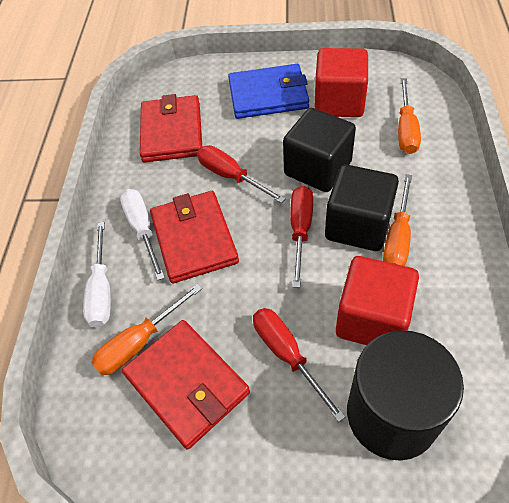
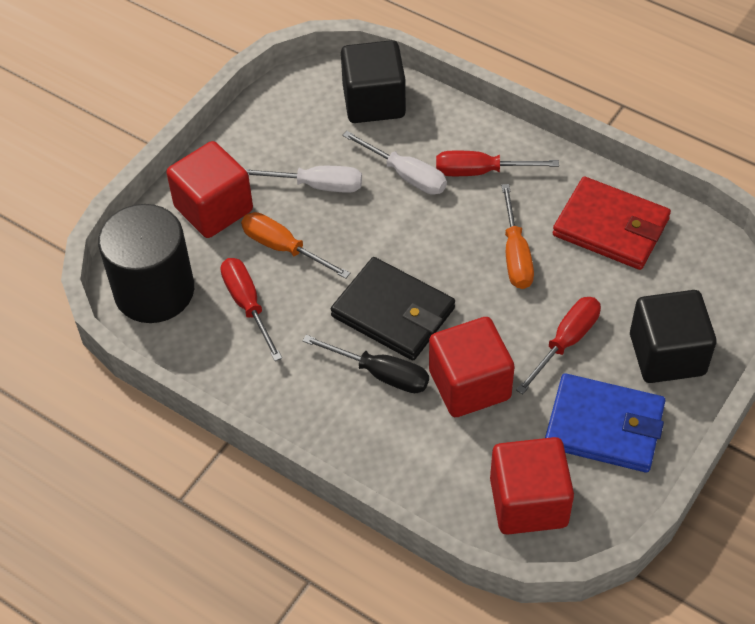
black screwdriver: none = 0 -> [303,335,429,393] = 1
black wallet: none = 0 -> [331,257,455,360] = 1
orange screwdriver: [91,284,202,375] [383,174,412,266] [398,78,421,154] = 3 -> [241,212,350,279] [501,184,534,289] = 2
red cube: [314,48,368,117] [336,256,419,345] = 2 -> [166,141,253,238] [429,317,515,417] [490,437,574,535] = 3
red wallet: [122,320,250,450] [140,94,202,163] [150,191,239,283] = 3 -> [553,176,671,270] = 1

